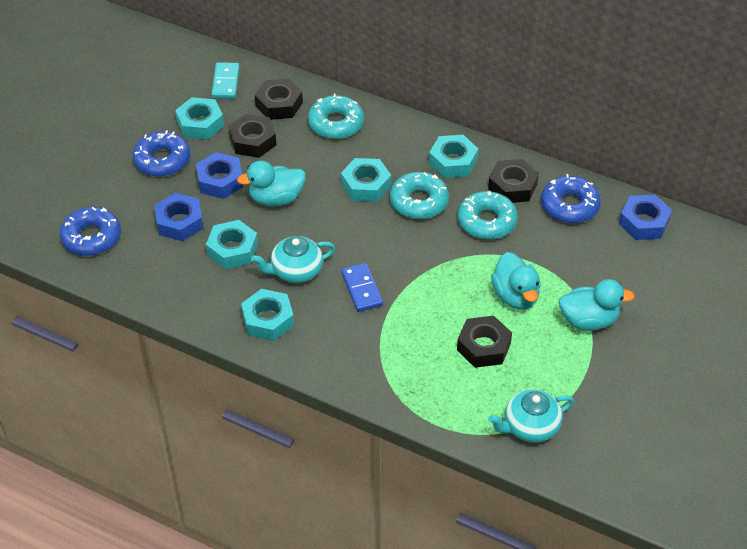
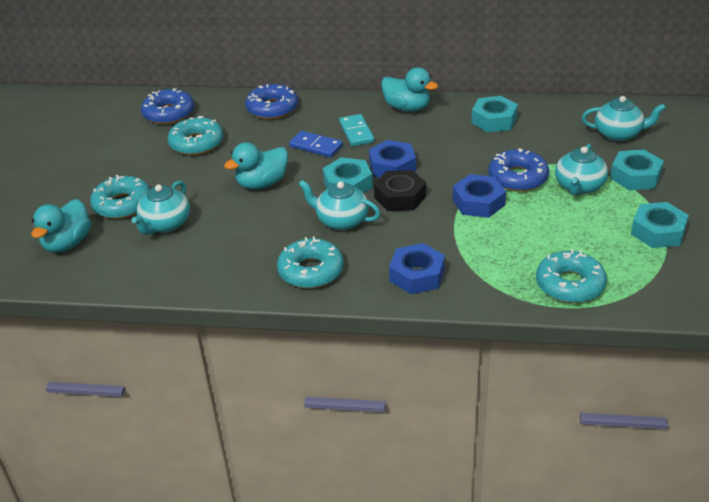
black nut: [229,114,276,158] [255,78,303,120] [457,316,512,368] [488,159,539,203] = 4 -> [374,170,426,211] = 1
turquoise donut: [308,93,364,139] [390,172,449,219] [458,191,518,240] = 3 -> [90,175,150,219] [168,116,223,155] [277,236,344,289] [536,249,607,303] = 4
turquoise nut: [175,97,224,140] [206,220,258,269] [241,289,294,341] [341,158,391,202] [429,135,478,178] = 5 -> [323,157,373,193] [471,96,518,132] [610,149,664,191] [631,202,689,248] = 4
turquoise teapot: [251,236,335,283] [488,389,574,443] = 2 -> [132,181,190,235] [299,180,380,230] [555,144,608,196] [582,96,666,141] = 4

